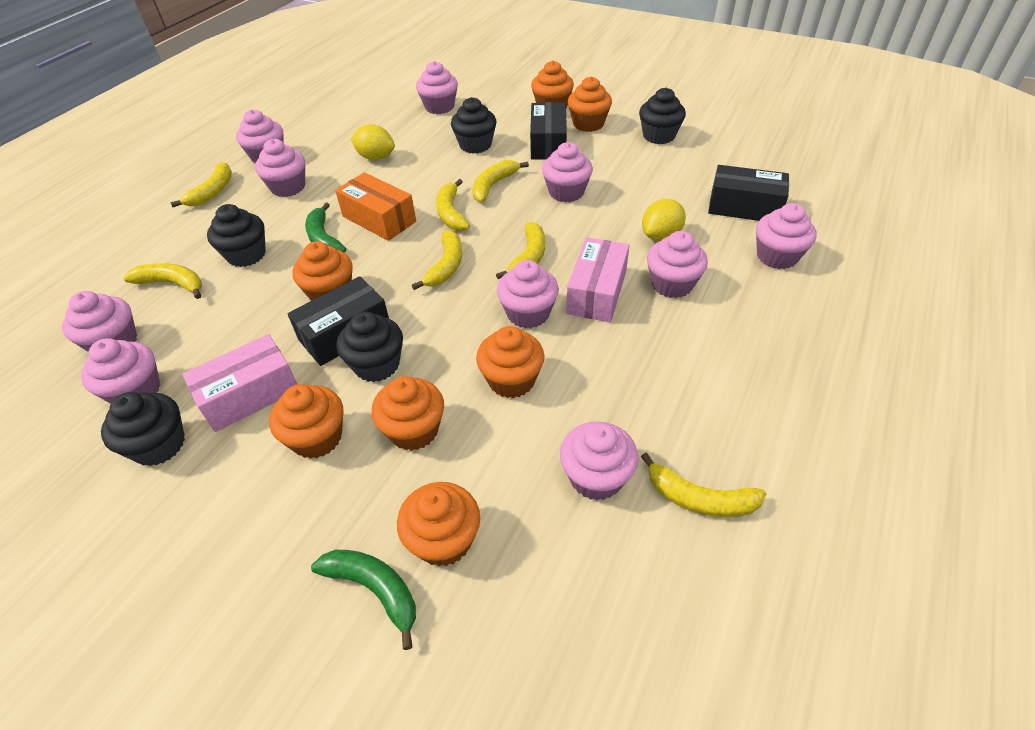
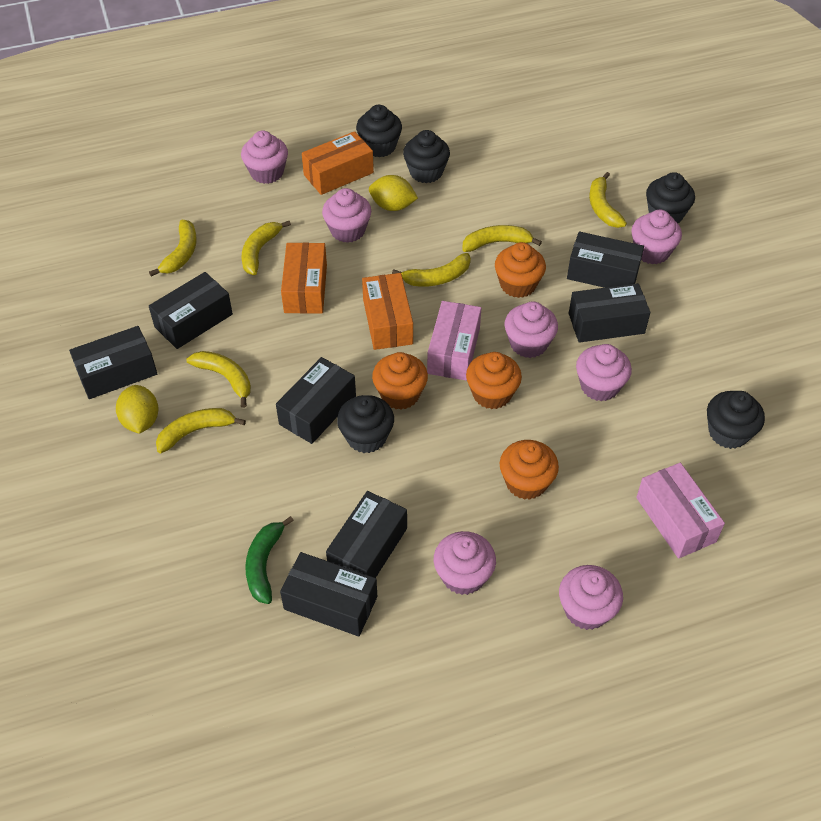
black box: [287,277,389,366] [530,102,567,160] [708,165,789,221] = 3 -> [69,326,157,399] [149,272,233,349] [276,357,356,444] [280,552,377,637] [326,491,407,578] [567,232,644,288] [569,283,650,343] = 7
green banana: [305,203,346,252] [311,550,416,650] = 2 -> [245,516,294,604] = 1
orange box: [335,172,416,241] = 1 -> [281,242,327,314] [302,131,374,195] [362,273,413,350] = 3
orange cupcake: [269,384,343,459] [293,241,353,301] [371,376,444,451] [397,482,480,566] [476,326,544,398] [531,61,574,108] [568,76,612,132] = 7 -> [372,352,428,410] [466,352,522,409] [495,242,546,298] [500,440,559,500] = 4
pink cupcake: [62,291,137,352] [81,338,160,404] [236,109,284,163] [255,139,305,197] [416,61,458,114] [497,260,559,329] [542,142,593,203] [560,422,639,500] [647,231,708,298] [756,203,817,269] = 10 -> [241,131,288,184] [322,188,371,243] [434,531,496,595] [504,301,558,358] [559,565,623,630] [576,344,632,401] [631,209,682,264] = 7

